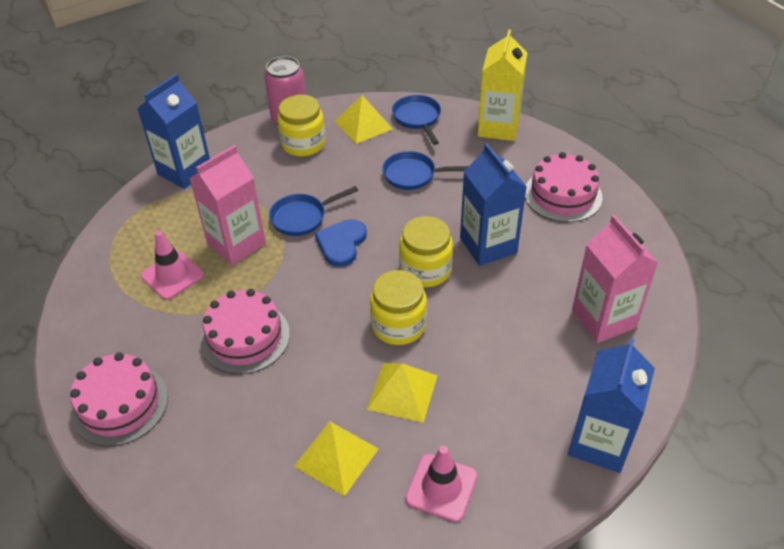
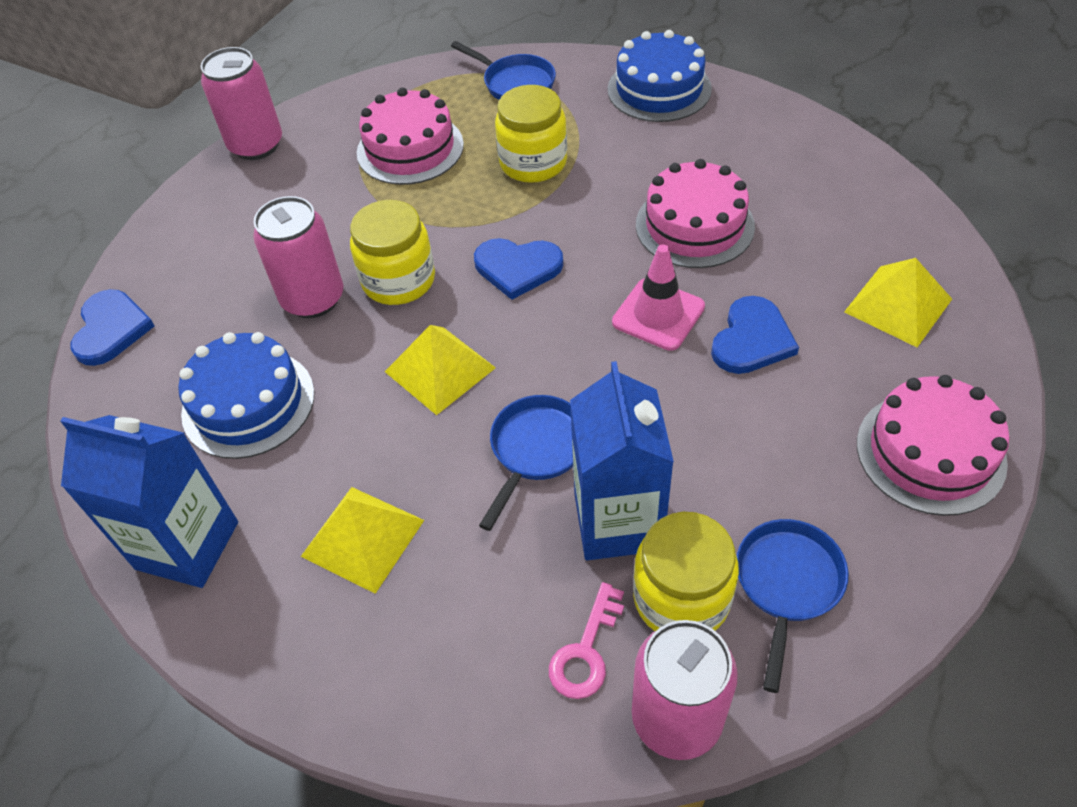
blue cake: none = 0 -> [178,332,314,459] [608,30,712,122] = 2
blue carton: [137,74,210,189] [460,143,527,266] [568,338,655,473] = 3 -> [60,415,238,588] [570,361,674,560] = 2
blue heart: [315,219,367,267] = 1 -> [71,289,155,366] [474,238,563,300] [711,296,799,374] = 3
pink can: [264,56,306,125] = 1 -> [201,47,282,160] [253,196,343,318] [632,620,738,760] = 3
pink carton: [189,145,266,265] [572,215,658,343] = 2 -> none = 0
pink key: none = 0 -> [549,582,624,699] = 1
pink traffic cone: [141,231,204,300] [405,446,478,522] = 2 -> [612,244,705,351] = 1
yellow carton: [478,29,527,141] = 1 -> none = 0

